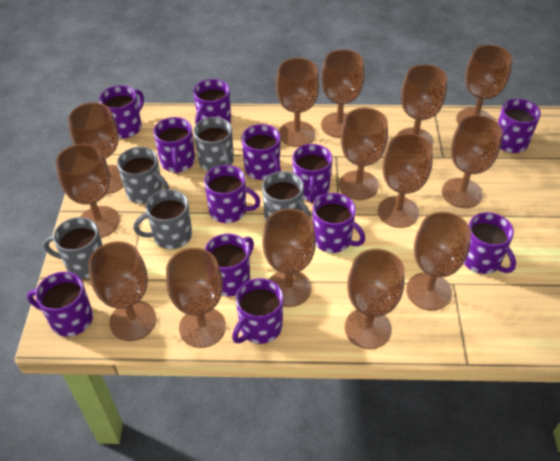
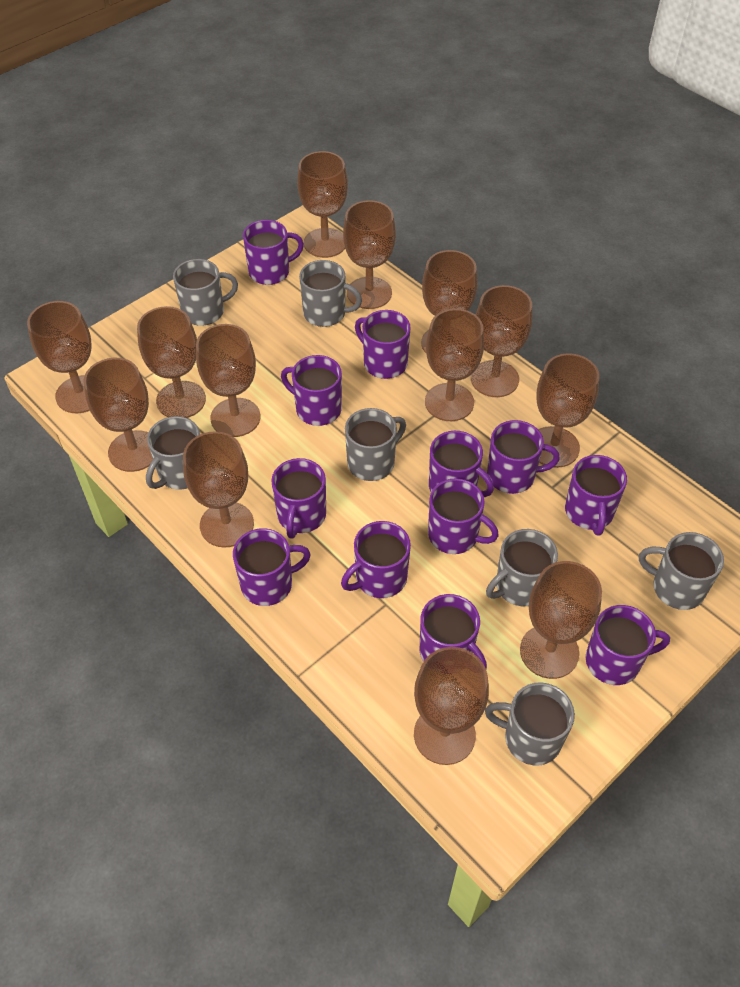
brown goblet: [56,144,120,238] [68,102,124,194] [88,241,156,341] [166,248,226,348] [262,209,316,307] [276,58,319,147] [321,49,365,138] [339,107,388,200] [345,249,404,349] [378,133,433,228] [397,64,447,146] [406,212,471,311] [442,115,503,208] [456,45,512,124] = 14 -> [27,301,91,413] [84,358,153,472] [137,306,206,418] [183,431,254,548] [196,324,260,437] [297,151,348,258] [343,200,396,309] [414,647,489,765] [421,250,477,353] [425,309,484,421] [471,285,532,397] [520,561,602,679] [537,353,599,468] = 13
grey mug: [43,217,102,279] [117,147,169,204] [133,189,192,249] [193,117,234,171] [262,171,311,221] = 5 -> [146,416,200,490] [173,259,238,326] [299,260,362,327] [345,408,406,481] [485,683,575,766] [486,529,558,606] [639,532,724,610] = 7

